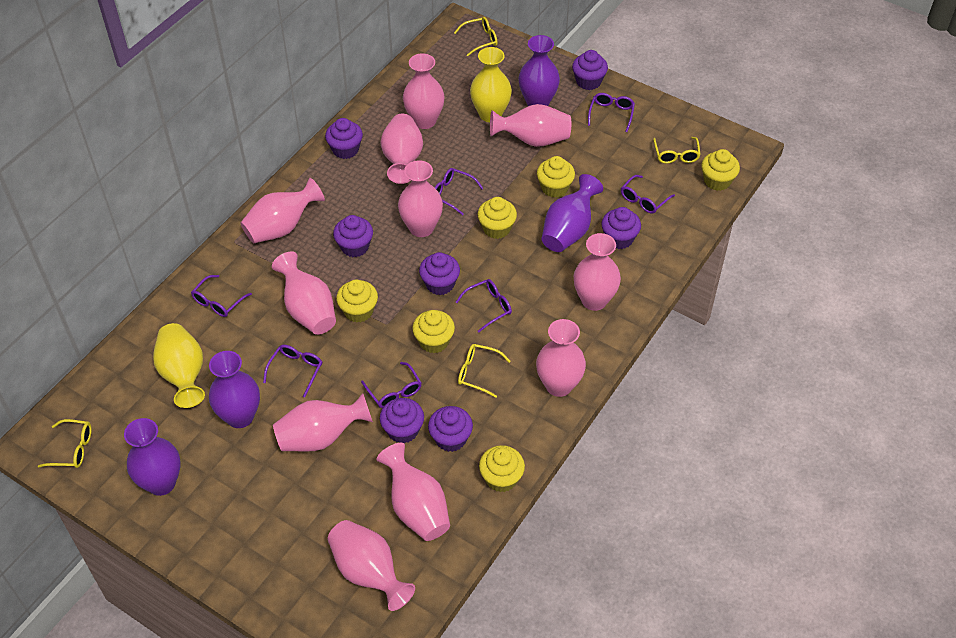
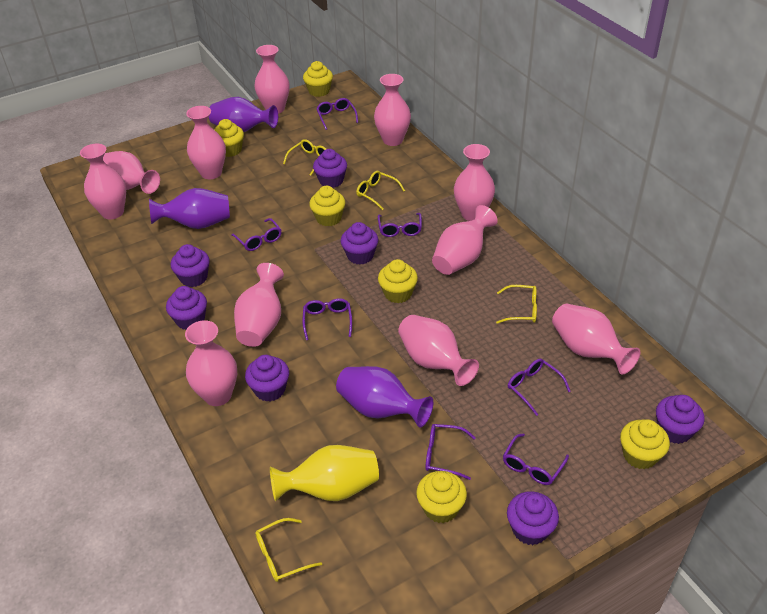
purple vase: [124,418,181,496] [209,351,260,428] [518,35,560,106] [542,174,603,252] = 4 -> [149,188,230,229] [209,97,278,132] [336,366,433,428] = 3
yellow vase: [153,323,205,408] [470,47,512,122] = 2 -> [270,445,379,502] = 1

